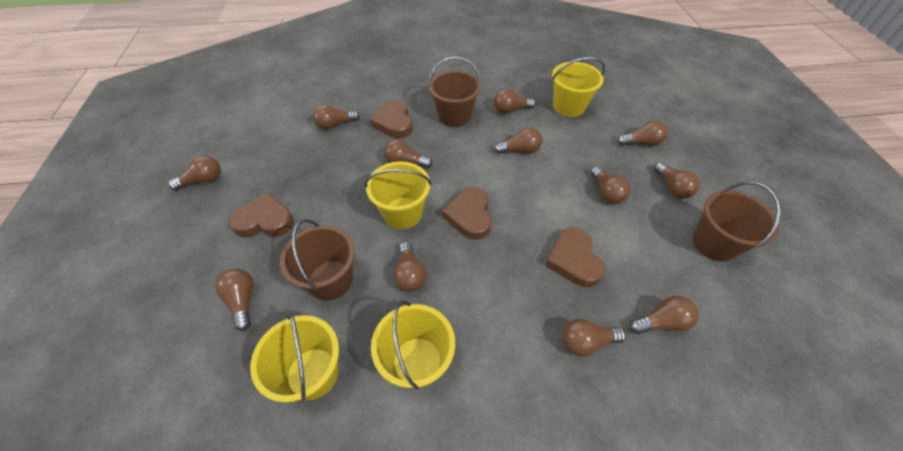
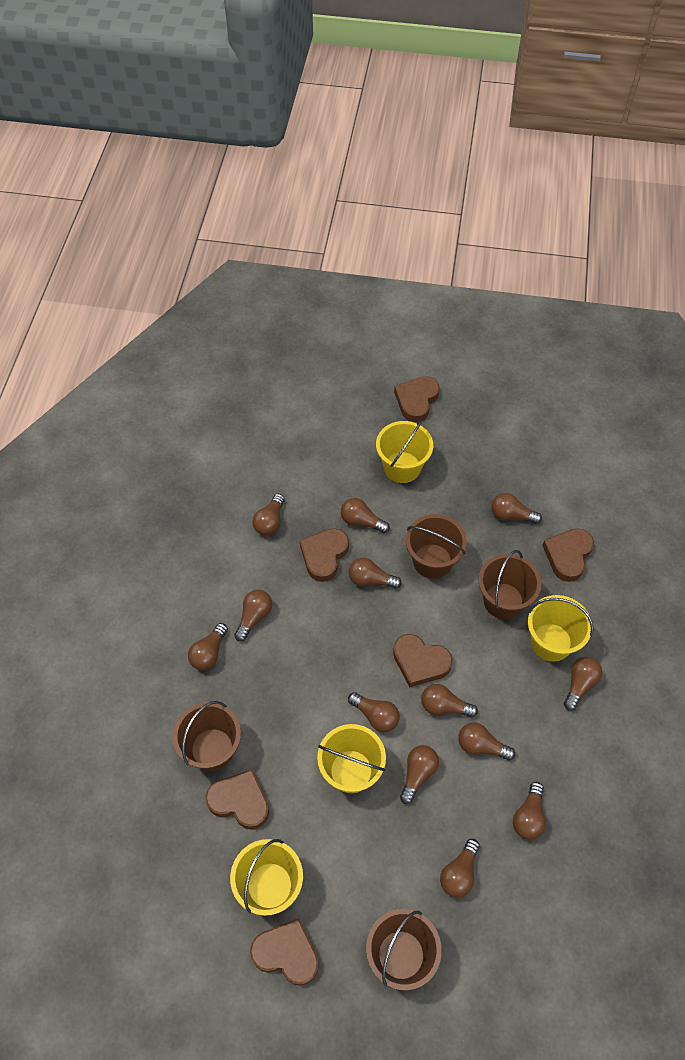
brown bucket: [280,219,355,300] [428,57,481,127] [692,181,781,262] = 3 -> [173,701,241,771] [366,909,442,990] [406,514,467,579] [479,550,541,619] = 4
brown heart: [229,193,294,238] [370,100,412,138] [442,187,492,240] [545,228,605,287] = 4 -> [206,770,269,830] [250,918,319,986] [300,528,349,582] [393,634,453,687] [394,376,440,422] [542,528,594,582] = 6
brown light bulb: [168,156,221,191] [216,269,254,331] [313,105,360,130] [384,139,433,168] [393,242,426,292] [494,89,536,114] [494,127,542,154] [562,319,626,356] [591,166,631,204] [617,120,668,146] [630,296,699,334] [654,162,700,199] = 12 -> [188,623,228,670] [234,590,272,642] [252,494,285,536] [341,498,390,533] [348,692,400,732] [349,558,402,589] [400,745,439,804] [421,684,478,718] [440,839,480,898] [458,723,515,761] [491,493,542,524] [513,782,546,840] [564,657,602,711] = 13

